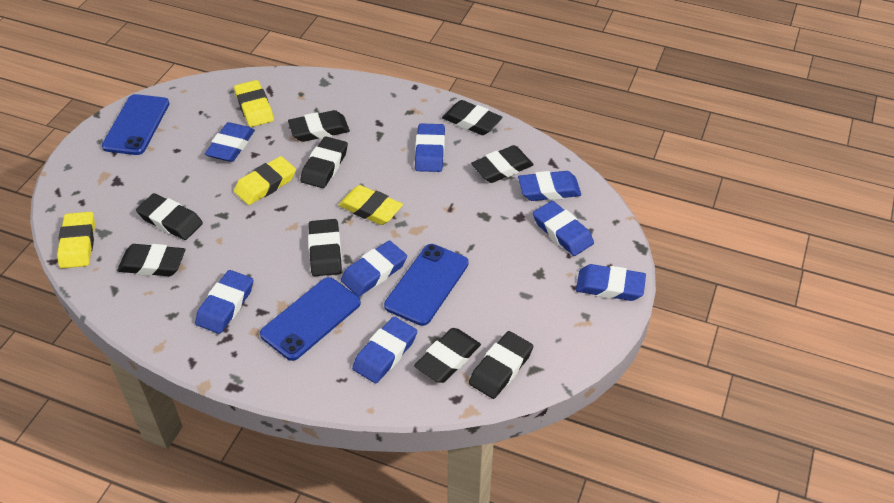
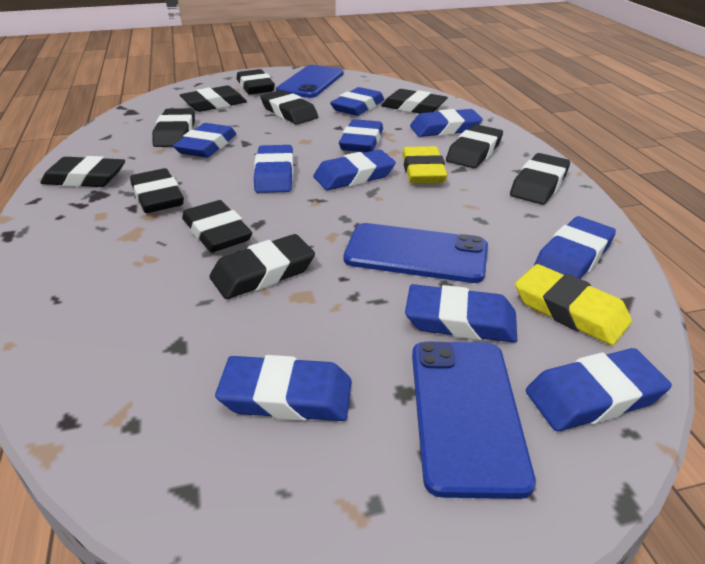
black eraser: [117,244,185,276] [136,193,203,240] [288,110,350,142] [300,137,348,188] [308,219,342,276] [414,328,481,383] [442,100,502,135] [469,331,533,399] [471,146,534,183] = 9 -> [40,156,125,187] [130,168,184,213] [152,108,195,147] [180,86,247,112] [182,200,252,252] [209,234,315,299] [237,69,275,95] [260,90,318,125] [381,89,448,114] [446,124,503,168] [510,153,570,205] = 11
blue eraser: [195,270,253,334] [205,122,255,162] [341,240,407,297] [352,317,417,383] [415,124,445,172] [518,171,581,201] [533,201,594,256] [576,264,646,301] = 8 -> [173,123,236,158] [215,355,352,421] [254,145,294,193] [313,150,396,190] [330,87,385,116] [339,119,383,152] [405,284,517,343] [410,109,483,137] [526,348,672,431] [534,216,616,279] = 10
yellow eraser: [57,212,95,268] [234,80,274,127] [234,156,296,205] [339,185,403,225] = 4 -> [402,146,448,183] [515,264,632,345] = 2

